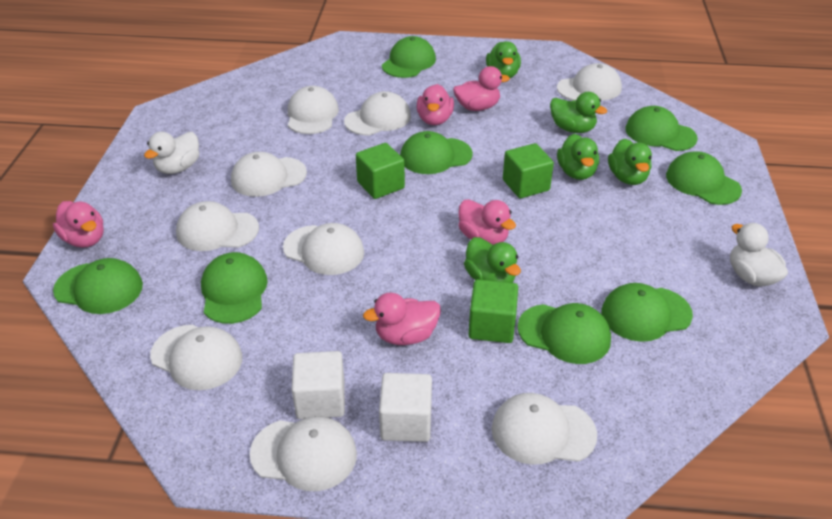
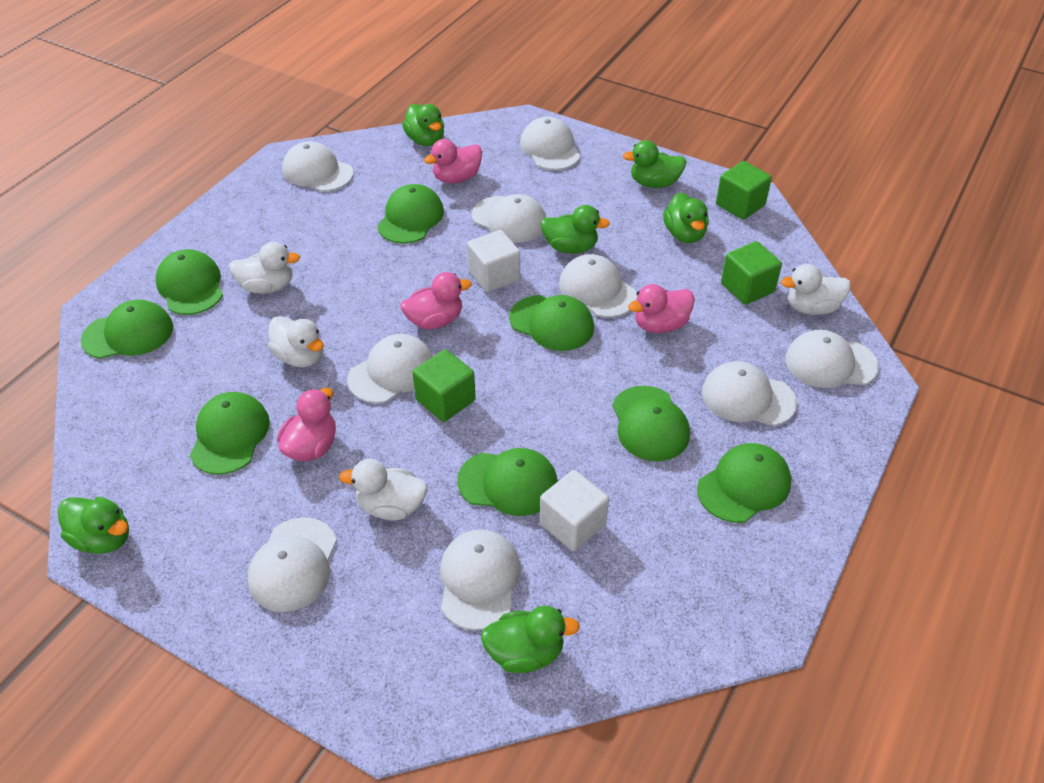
green duck: [464,237,521,283] [486,41,521,78] [550,92,607,133] [557,134,599,180] [608,139,652,185] = 5 -> [58,497,129,554] [402,104,444,146] [481,606,580,673] [541,205,610,254] [623,140,687,188] [663,192,709,243] = 6
pink duck: [53,201,104,248] [363,293,441,345] [417,84,454,125] [453,66,510,111] [458,199,516,245] = 5 -> [277,388,336,461] [401,272,472,329] [424,139,482,183] [628,284,695,333] = 4
white duck: [144,132,199,174] [730,223,788,286] = 2 -> [229,242,300,294] [268,316,324,367] [339,459,428,521] [781,264,851,315] = 4

